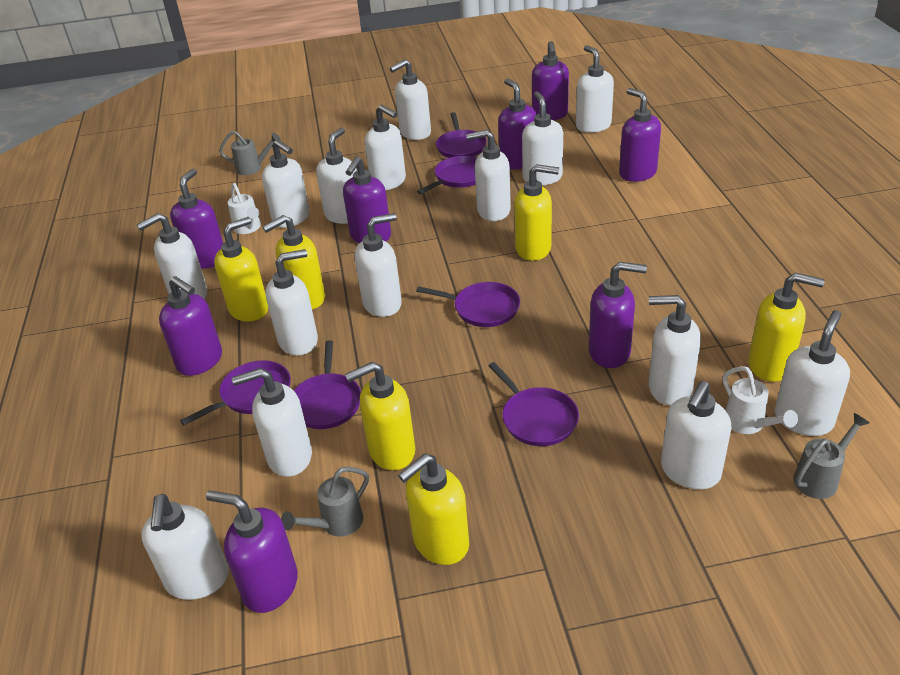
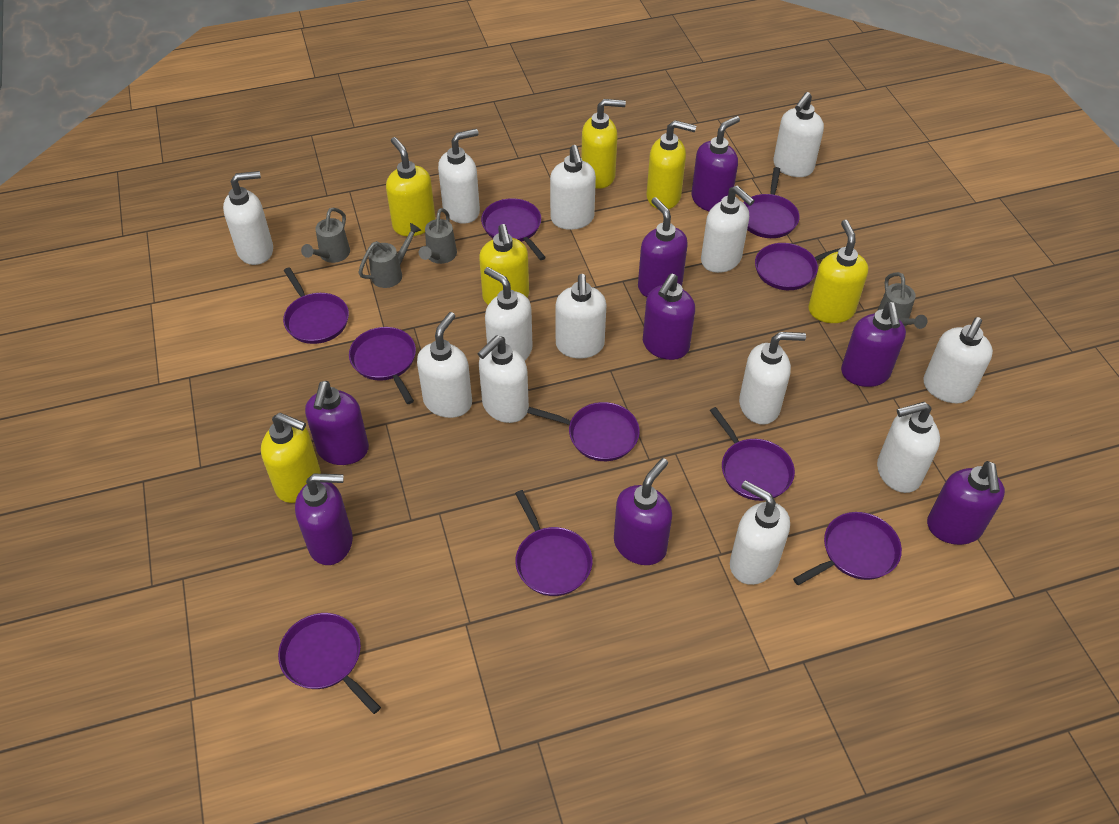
grey watering can: [219,131,281,175] [281,467,369,537] [793,413,869,499] = 3 -> [301,207,350,263] [358,223,421,288] [419,208,457,264] [877,272,927,329] = 4
purple pan: [180,360,291,425] [294,340,361,429] [416,282,520,327] [417,156,477,194] [436,112,487,158] [489,362,579,446] = 6 -> [278,613,381,714] [283,267,349,344] [349,327,416,404] [481,198,546,260] [515,490,593,596] [527,402,640,461] [710,407,795,501] [743,167,800,238] [755,243,841,290] [793,512,902,585] = 10
white soap dispenser: [136,213,207,299] [141,494,229,600] [232,368,312,477] [262,139,310,228] [266,249,318,355] [316,128,357,224] [355,213,402,317] [365,104,406,190] [390,59,431,140] [466,130,511,221] [522,91,563,185] [576,45,614,133] [648,295,701,405] [661,381,731,489] [775,310,850,436] = 15 -> [223,171,273,265] [417,312,472,418] [438,129,480,224] [477,335,529,423] [484,267,533,361] [550,145,596,230] [555,274,607,359] [701,185,755,273] [730,480,790,585] [739,332,806,425] [773,92,824,177] [877,402,940,493] [923,317,993,403] = 13
white watering can: [228,183,261,234] [723,366,798,434] = 2 -> none = 0

